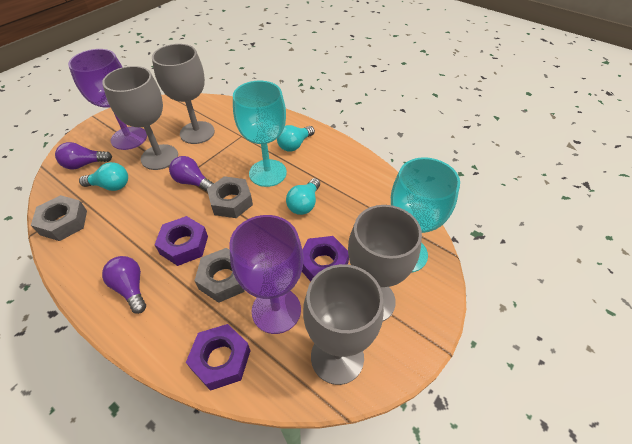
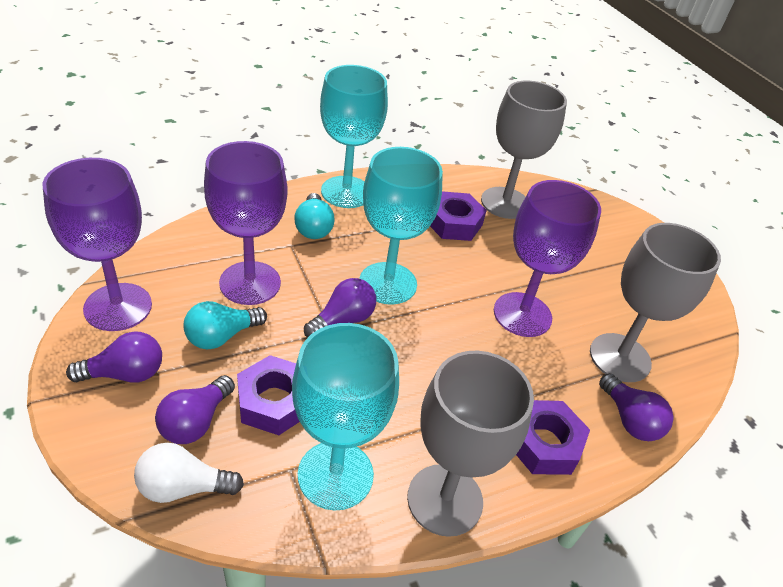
grey goblet: [102,66,178,170] [152,44,215,144] [303,264,384,385] [348,205,422,322] = 4 -> [407,351,534,537] [481,81,567,219] [590,223,721,382] = 3
grey nut: [31,195,87,241] [194,248,245,303] [207,176,253,218] = 3 -> none = 0
purple goblet: [68,49,147,150] [229,215,303,334] = 2 -> [42,158,152,331] [204,141,288,305] [494,180,601,337] = 3
purple light bulb: [55,142,112,170] [102,256,146,314] [169,156,214,192] = 3 -> [66,331,162,383] [155,375,235,444] [304,278,376,337] [599,373,673,441] = 4
turquoise goblet: [233,81,287,187] [391,157,460,273] = 2 -> [292,323,399,511] [320,65,388,208] [359,147,443,305] = 3
turquoise light bulb: [79,162,128,191] [277,125,315,152] [286,178,320,215] = 3 -> [184,301,267,349] [294,193,334,239] = 2
white light bulb: none = 0 -> [134,443,244,503] = 1

